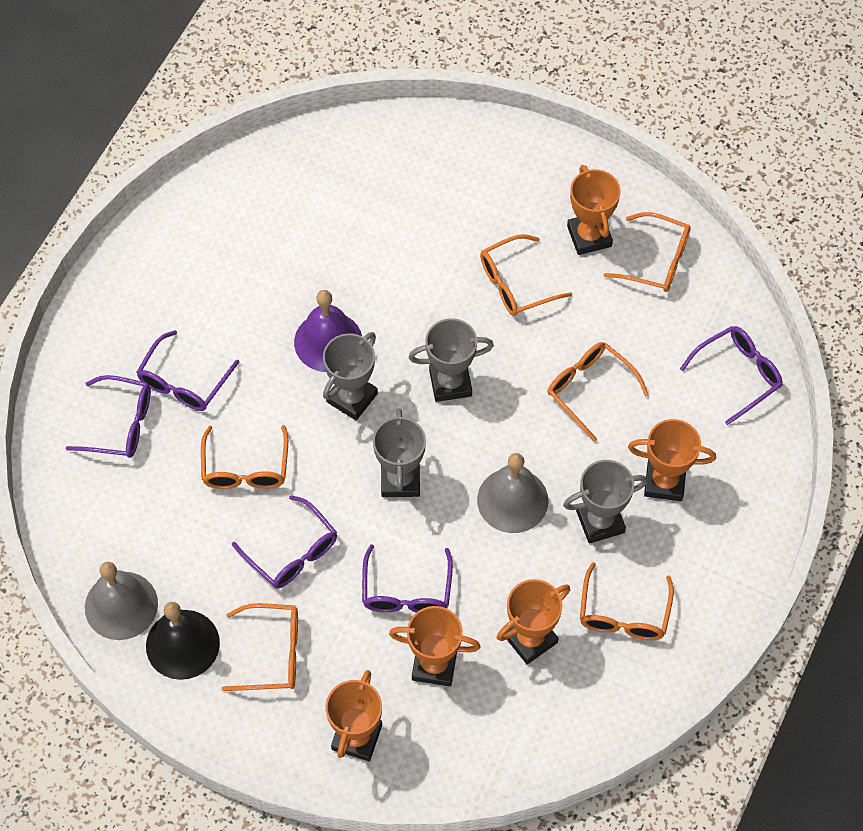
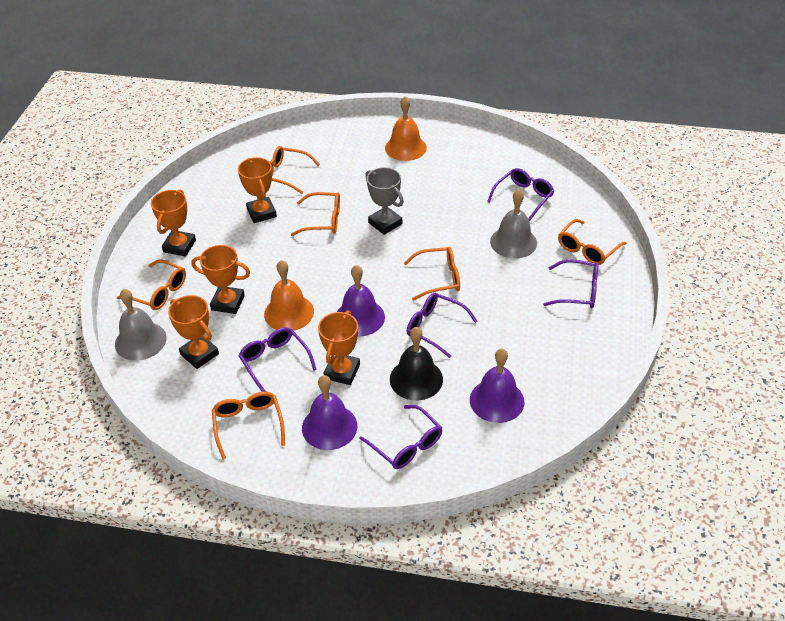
grey trophy: [323,332,378,420] [373,408,426,497] [409,318,494,402] [563,460,648,544] = 4 -> [365,167,404,235] = 1
orange bell: none = 0 -> [264,260,314,331] [385,96,427,161] = 2
purple bell: [294,290,362,372] = 1 -> [302,375,357,450] [337,265,385,337] [470,348,524,423] = 3

